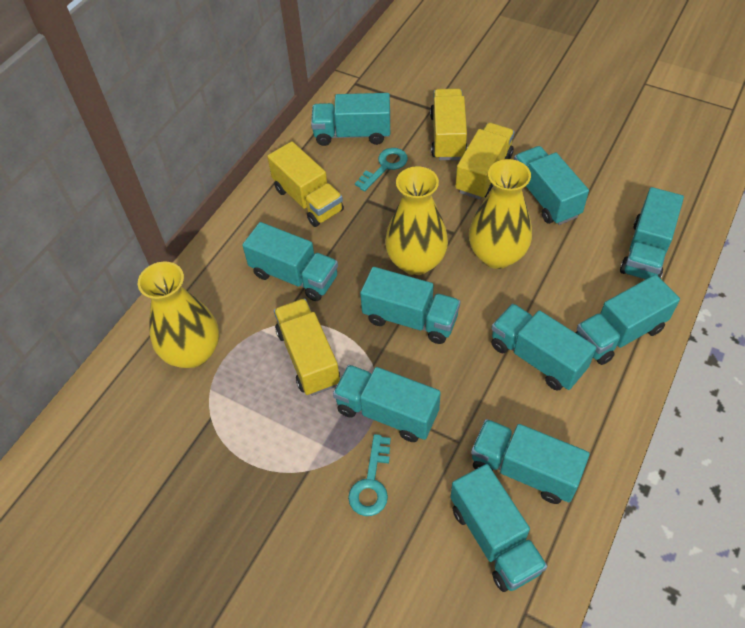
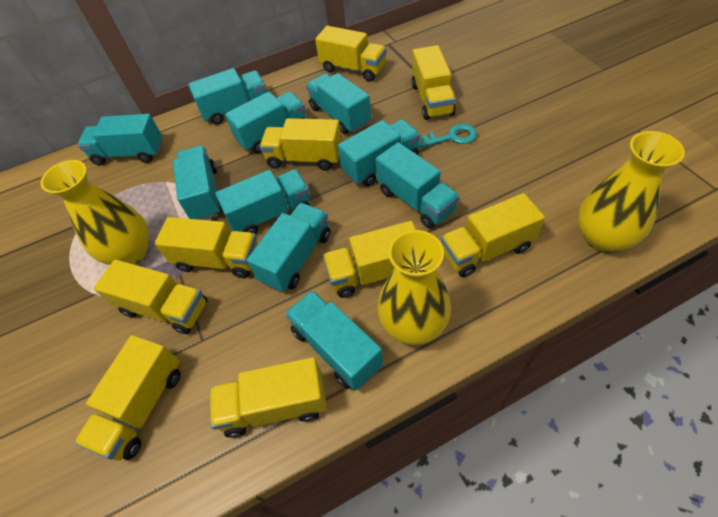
turquoise key: [348,434,391,516] [355,148,408,191] = 2 -> [418,124,477,148] = 1
yellow truck: [267,141,344,227] [274,298,340,396] [430,89,467,160] [455,123,514,199] = 4 -> [74,335,181,460] [94,260,207,334] [154,217,258,278] [210,357,327,438] [260,118,342,171] [315,26,386,82] [323,221,416,298] [411,45,456,120] [441,193,545,277] = 9

